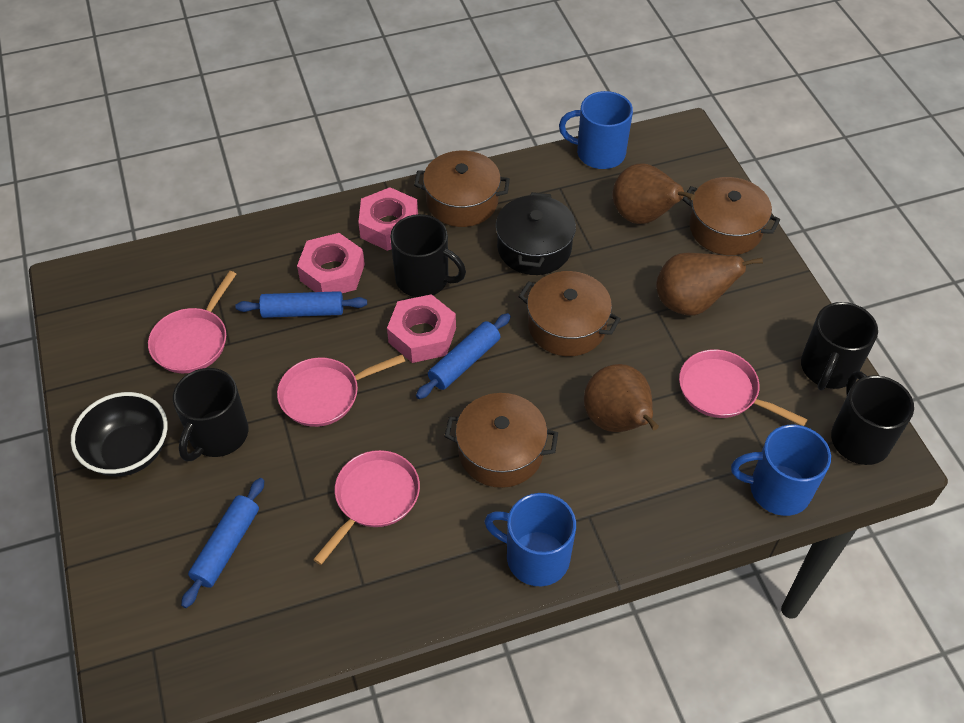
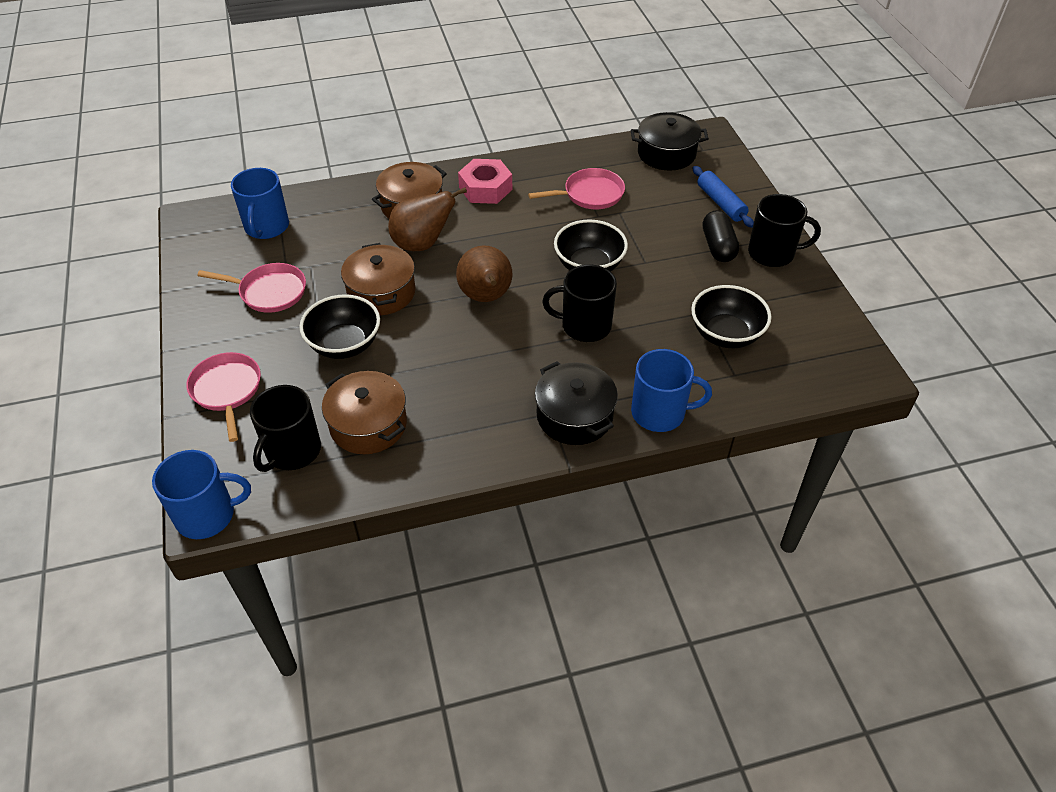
black bowl: [71,392,168,476] = 1 -> [299,294,380,359] [554,219,628,272] [691,285,772,348] = 3
black capsule: none = 0 -> [703,210,739,262] = 1
black mug: [173,368,249,461] [390,214,466,297] [801,302,878,390] [831,371,914,465] = 4 -> [250,385,321,472] [542,264,617,342] [748,194,821,267] = 3
black pot: [496,192,576,275] = 1 -> [535,361,618,445] [631,112,709,170] = 2
blue rolling pin: [181,478,264,608] [236,291,367,318] [416,313,511,399] = 3 -> [693,166,754,228] = 1
brown pear: [584,364,659,432] [613,164,695,224] [656,253,763,316] = 3 -> [388,187,467,251] [456,245,512,302] = 2
brown pot: [414,151,510,227] [444,393,558,488] [518,271,621,356] [683,177,780,255] = 4 -> [322,371,407,454] [341,243,416,315] [372,162,447,219] = 3
pink nut: [297,233,365,293] [358,187,418,251] [387,294,456,363] = 3 -> [458,159,512,204] = 1
pink pan: [148,271,236,373] [277,354,405,427] [313,450,420,565] [679,349,808,426] = 4 -> [186,352,261,442] [197,263,306,313] [528,168,625,209] = 3

